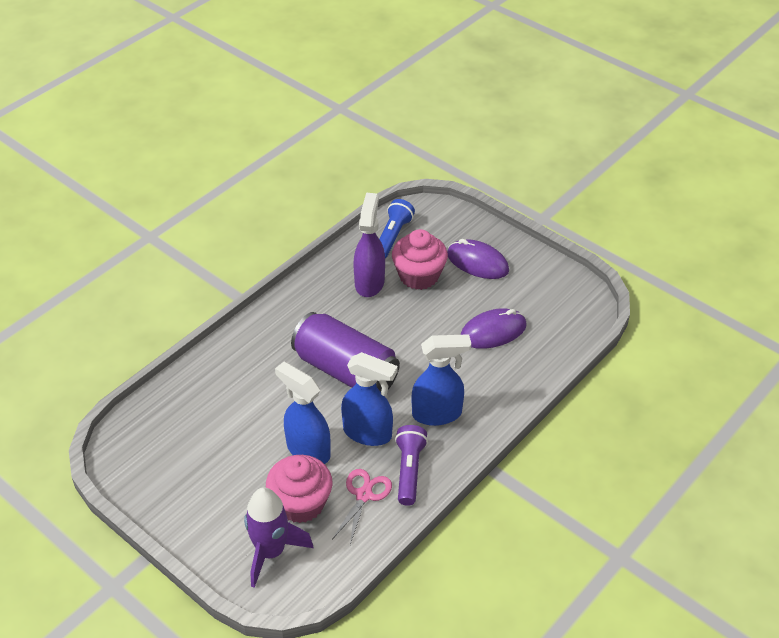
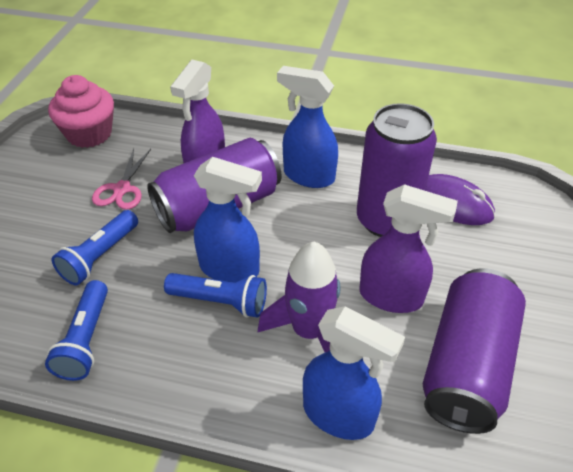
blue flashlight: [380,199,415,258] = 1 -> [45,280,108,381] [52,210,138,285] [164,273,267,318] = 3
pink cupcake: [266,455,333,523] [392,229,448,290] = 2 -> [48,75,114,148] = 1
purple can: [291,312,400,392] = 1 -> [147,138,281,233] [357,103,437,237] [423,268,526,434] = 3
purple flashlight: [395,425,428,506] = 1 -> none = 0
purple mouse: [447,239,509,279] [461,308,527,349] = 2 -> [425,174,495,225] = 1
purple spray bottle: [353,193,385,297] = 1 -> [170,60,225,163] [359,184,458,313] = 2

